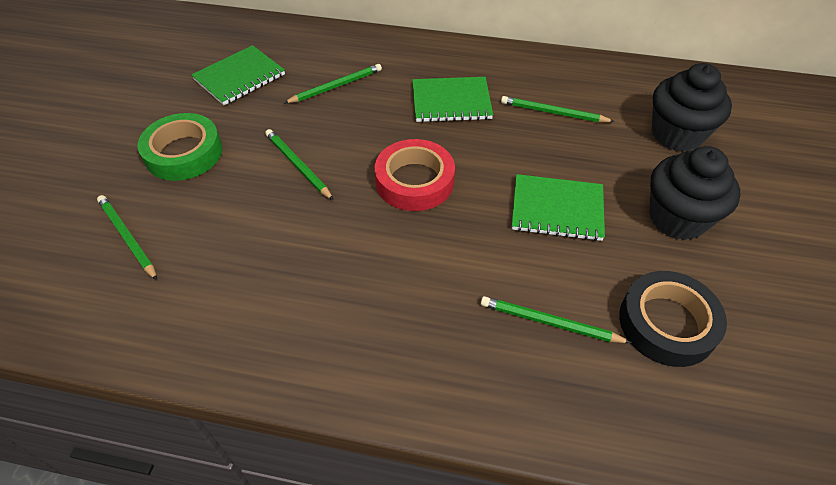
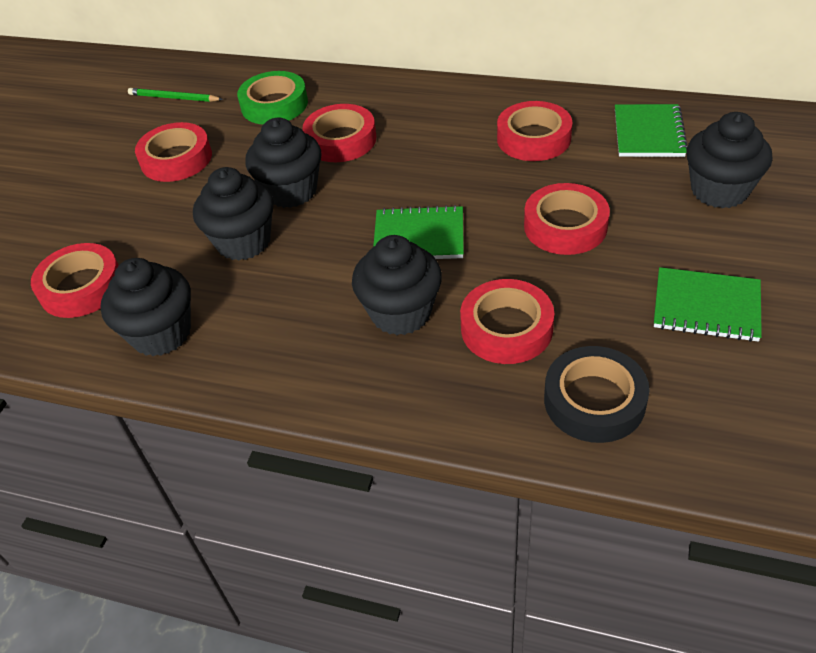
black cupcake: [649,146,741,240] [652,63,732,152] = 2 -> [101,258,191,356] [193,167,274,261] [245,118,321,208] [352,235,442,335] [687,112,773,208] = 5
green pencil: [97,195,157,280] [265,129,334,201] [284,64,382,103] [481,296,632,343] [501,96,615,122] = 5 -> [128,88,223,102] = 1
red tape: [375,139,455,211] = 1 -> [31,243,119,318] [135,122,212,182] [302,104,376,162] [460,279,554,364] [497,101,572,161] [524,183,610,255] = 6

